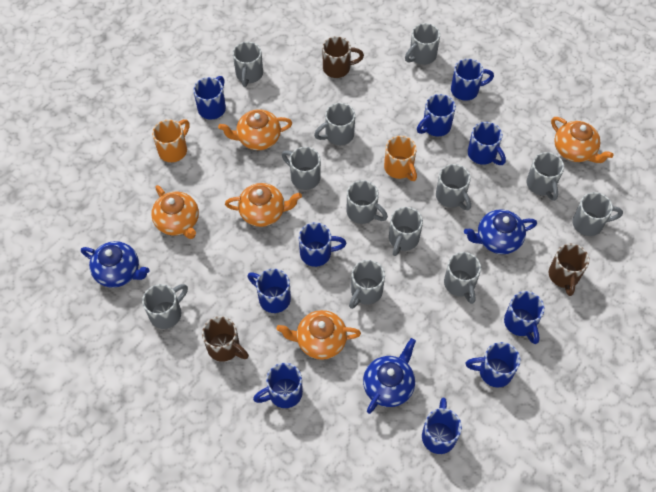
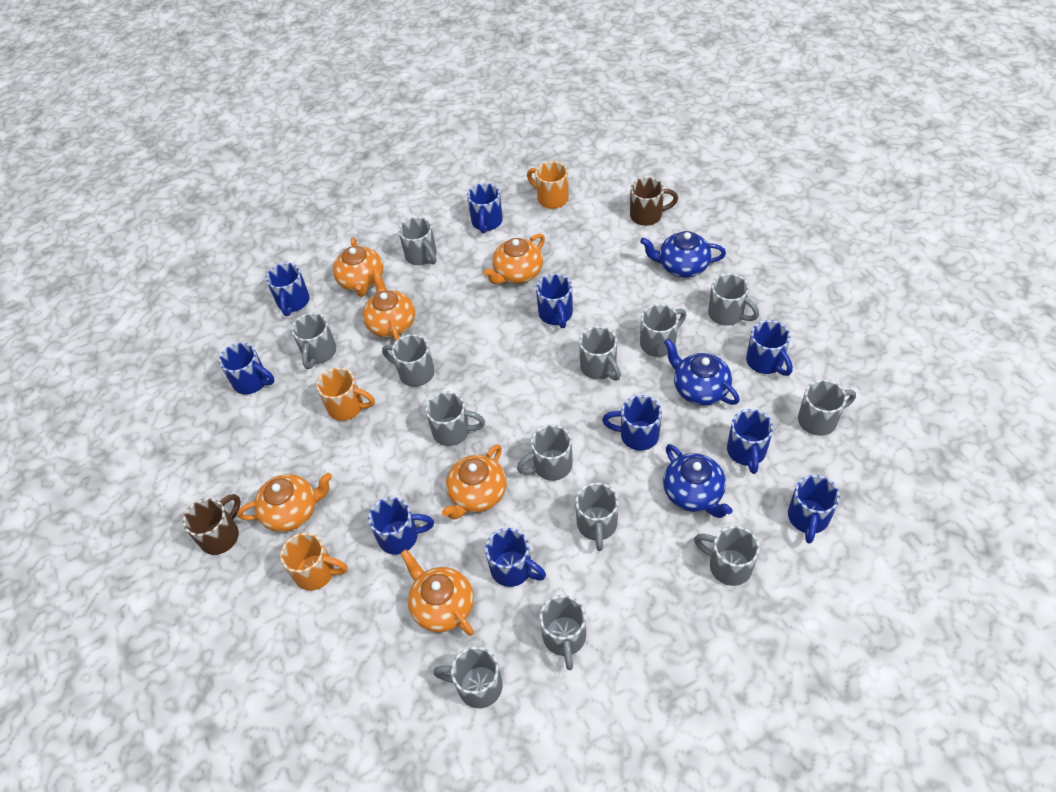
brown mug: [202,316,249,362] [322,36,364,78] [549,244,589,296] = 3 -> [183,494,241,555] [630,177,678,226] = 2
grey mug: [142,284,188,329] [233,42,263,87] [282,147,321,190] [314,103,355,145] [347,180,388,224] [349,260,385,309] [389,207,423,256] [405,23,440,65] [436,164,471,210] [444,252,481,304] [527,152,564,201] [572,192,623,236] = 12 -> [291,313,336,369] [382,334,434,387] [398,217,437,265] [425,392,485,446] [433,647,503,708] [517,425,572,481] [539,595,586,670] [575,483,619,551] [579,326,621,380] [640,304,686,357] [694,526,760,586] [708,273,759,326] [798,380,856,436] = 13
orange mug: [152,119,190,162] [384,136,417,181] = 2 -> [280,533,348,591] [317,368,375,421] [527,161,569,209] = 3
orange teapot: [151,185,199,239] [218,109,292,150] [225,183,302,227] [276,310,361,360] [551,117,613,163] = 5 -> [237,473,332,532] [333,237,384,297] [362,269,415,342] [400,549,474,636] [442,444,506,520] [483,234,545,284] = 6

